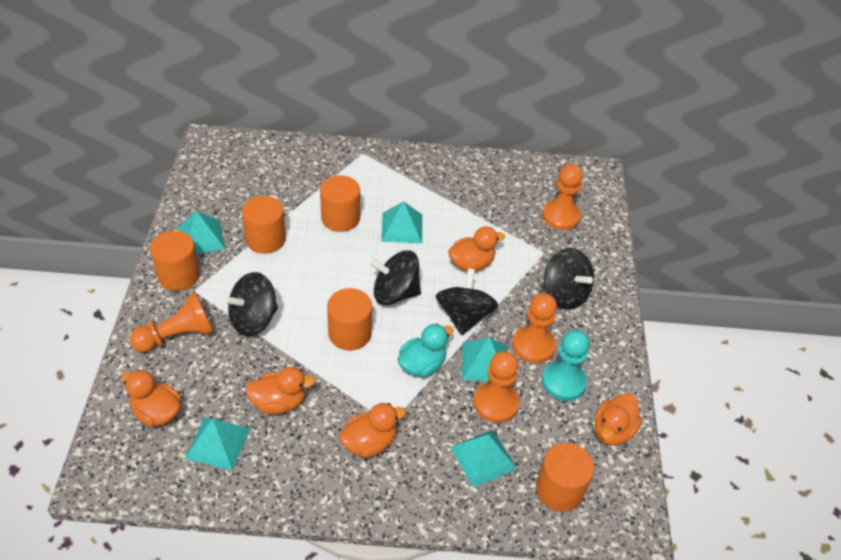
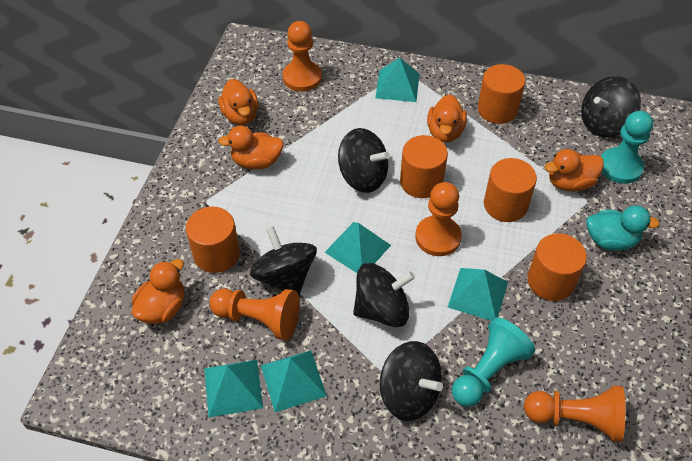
black spinning top: [223,272,278,336] [370,250,421,305] [436,268,498,335] [544,248,594,310] = 4 -> [250,226,317,295] [338,128,390,193] [353,263,415,327] [380,341,443,421] [581,76,641,137] = 5
turquoise pawn: [542,330,590,401] = 1 -> [452,317,535,407] [601,111,653,184] = 2

